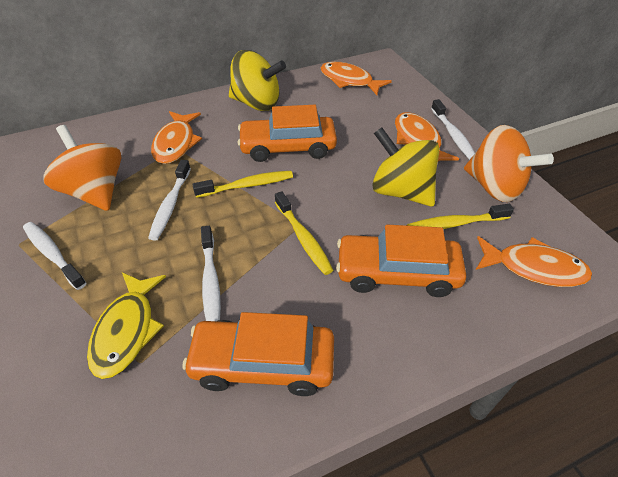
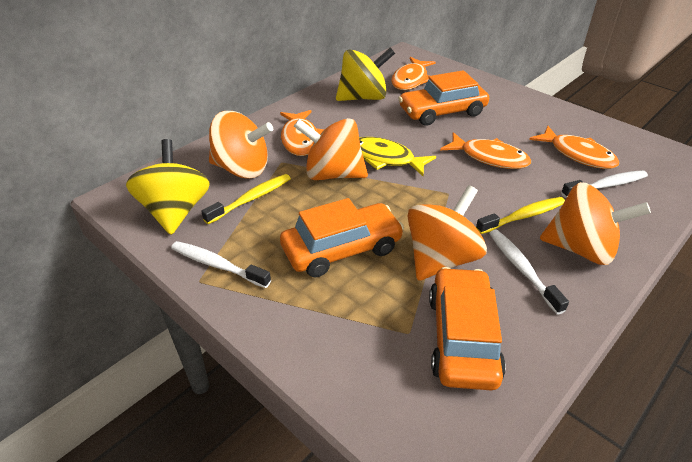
orange spinning top: [44,125,122,211] [464,125,554,202] = 2 -> [209,111,273,179] [294,118,368,180] [408,185,487,281] [540,182,651,265] = 4
white toothbrush: [23,222,86,290] [148,160,191,241] [201,226,221,321] [431,99,475,160] = 4 -> [171,241,271,288] [489,230,569,314] [561,170,648,198] = 3
yellow toothbrush: [192,171,293,198] [275,191,333,275] [407,204,514,229] = 3 -> [201,174,291,224] [476,197,565,234] = 2

